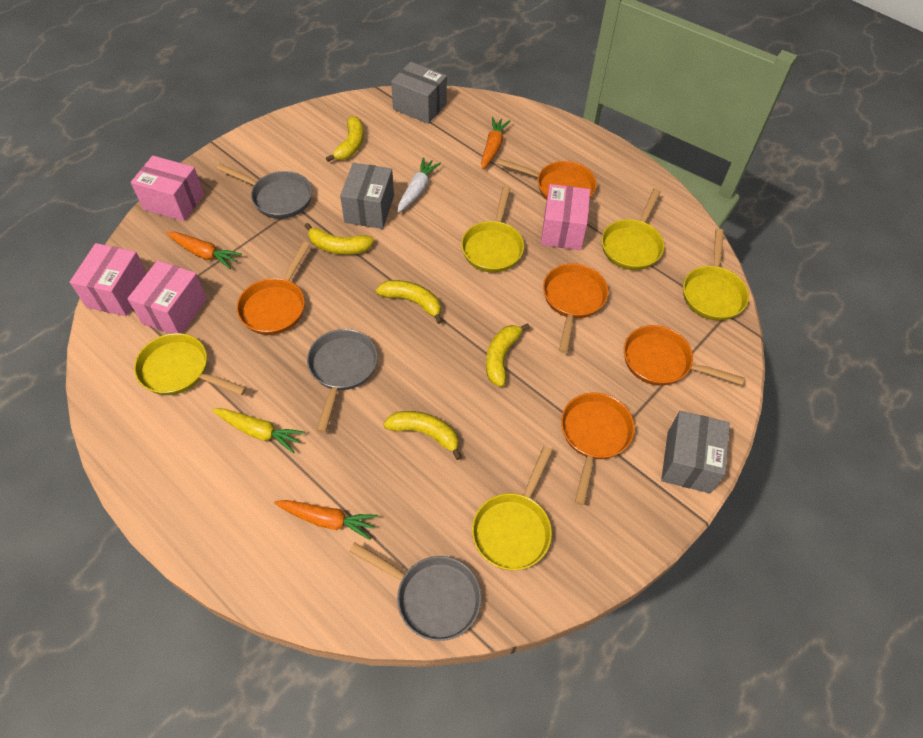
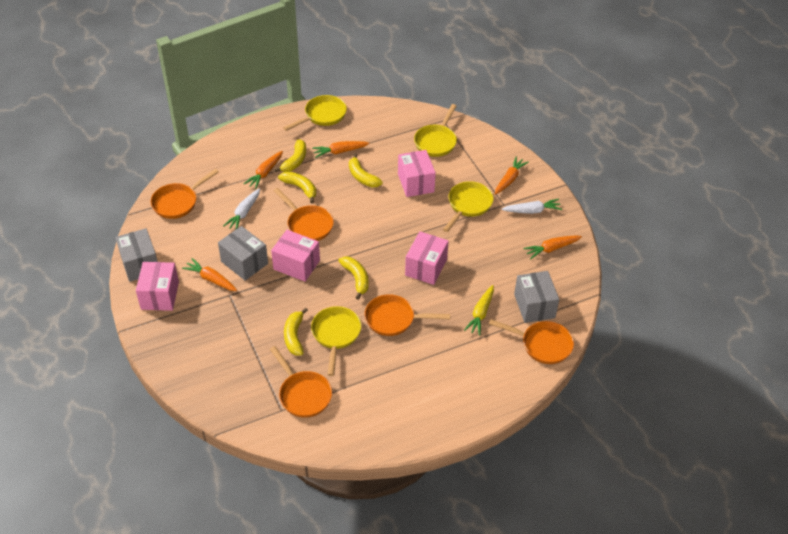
grey pan: [216,164,312,219] [307,329,378,433] [349,543,482,641] = 3 -> none = 0
orange carrot: [166,232,242,269] [274,500,378,540] [481,117,510,169] = 3 -> [182,258,237,291] [244,151,283,189] [312,141,370,158] [495,157,529,195] [523,236,582,259] = 5
white carrot: [397,157,441,213] = 1 -> [223,188,260,229] [502,199,562,214] = 2
yellow pan: [134,333,247,395] [461,186,524,273] [472,446,552,570] [602,188,664,270] [683,229,749,321] = 5 -> [283,95,347,131] [311,306,361,376] [414,104,457,157] [443,181,494,232] = 4

